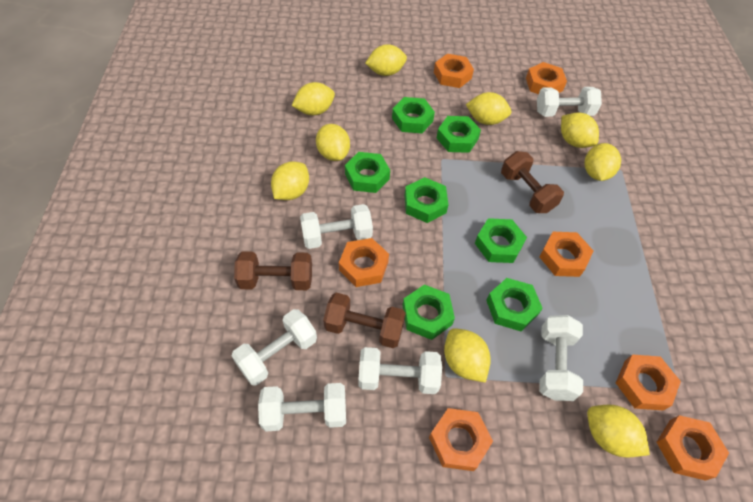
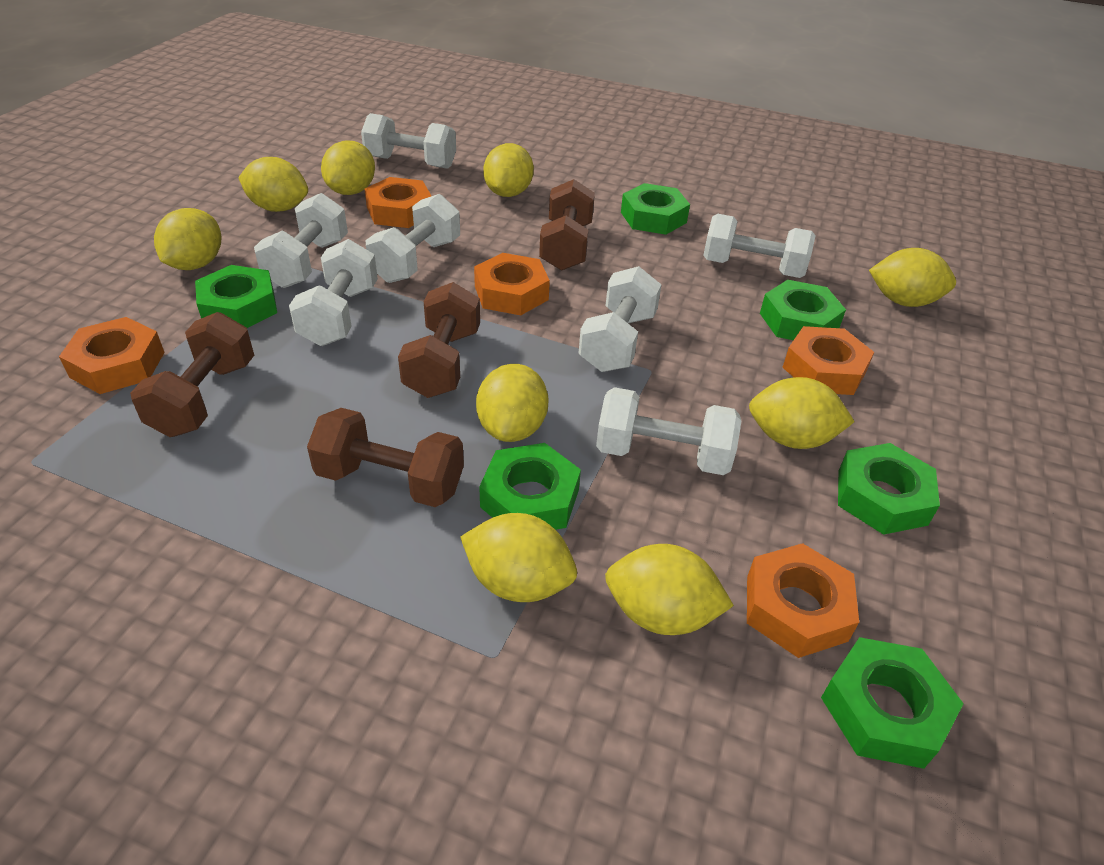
brown dumbbell: [234,251,312,290] [323,293,406,348] [501,151,564,213] = 3 -> [130,312,254,437] [307,408,464,507] [398,282,480,398] [539,179,595,271] = 4
green nut: [345,152,390,193] [392,97,435,133] [403,285,455,340] [404,177,448,223] [437,116,481,153] [475,218,527,263] [486,278,543,331] = 7 -> [195,265,277,328] [479,443,581,530] [621,183,690,235] [760,280,846,340] [821,637,964,769] [838,443,940,535] = 6
orange nut: [339,238,389,287] [429,408,493,471] [434,54,474,88] [526,62,567,94] [540,232,593,277] [616,354,681,411] [657,415,729,481] = 7 -> [59,317,165,394] [364,177,431,228] [474,253,550,315] [747,543,859,658] [782,326,874,395] = 5
white dumbbell: [232,309,317,386] [258,383,346,431] [300,204,373,249] [358,347,442,394] [537,87,602,117] [539,315,583,401] = 6 -> [254,193,348,288] [289,239,378,346] [361,113,456,169] [366,194,460,283] [579,266,662,372] [596,387,741,475] [703,214,816,278] = 7

